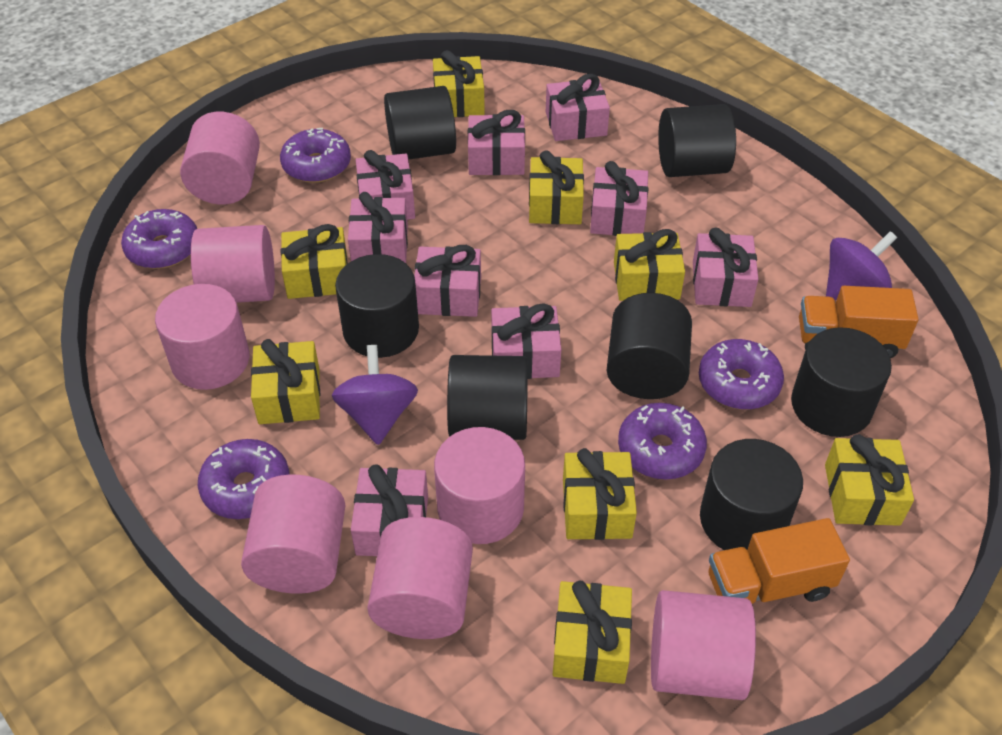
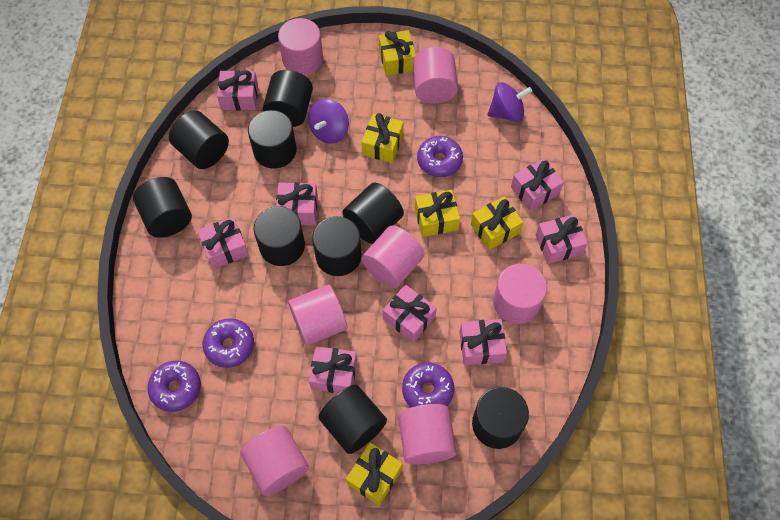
black cylinder: [335,254,419,358] [384,86,456,160] [447,355,528,440] [606,293,692,399] [658,104,736,177] [700,439,803,550] [791,327,892,437] = 7 -> [133,177,192,238] [169,110,229,169] [248,110,297,168] [254,206,305,266] [263,70,313,127] [312,216,362,276] [318,384,387,454] [342,182,404,244] [472,387,529,449] = 9
orange truck: [708,518,850,604] [799,286,918,358] = 2 -> none = 0
pink gift: [348,192,408,263] [351,464,428,556] [356,150,415,220] [414,245,481,317] [468,110,525,175] [491,303,561,379] [546,74,610,141] [590,161,648,236] [693,228,758,307] = 9 -> [197,217,249,269] [217,70,258,110] [276,182,318,224] [309,346,357,393] [383,285,437,343] [459,319,507,365] [511,158,564,211] [536,214,588,264] = 8
purple donut: [121,209,197,269] [198,439,290,519] [280,128,351,183] [618,403,707,479] [699,339,784,410] = 5 -> [148,360,201,412] [203,318,254,368] [402,362,454,407] [417,136,463,177] = 4
yellow gift: [251,339,320,424] [281,224,348,299] [433,50,485,117] [529,151,584,224] [553,580,632,684] [563,448,637,540] [614,229,685,301] [825,434,914,526] = 8 -> [346,442,403,506] [361,113,404,163] [379,30,416,76] [415,190,460,237] [471,196,523,250] = 5

